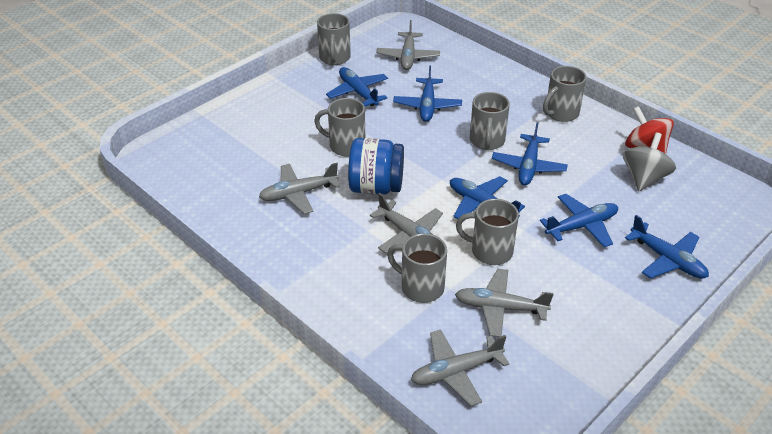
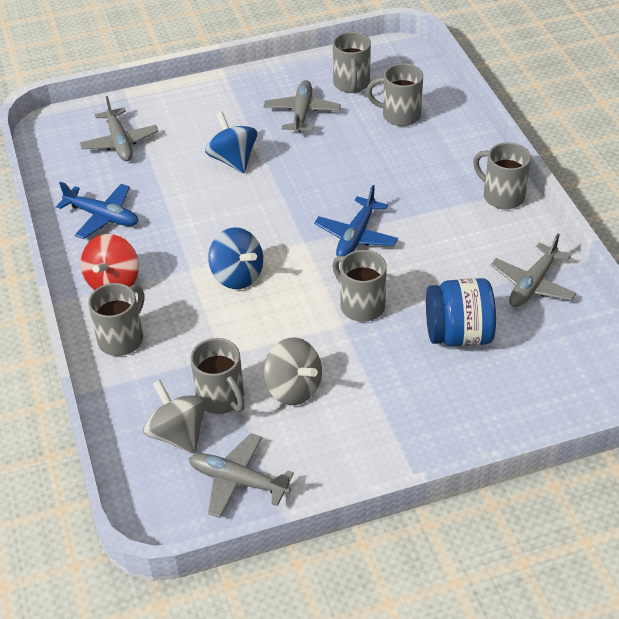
blue plane: [326,67,388,107] [393,65,462,122] [450,176,525,219] [492,122,568,185] [540,194,618,247] [625,215,709,279] = 6 -> [56,182,138,239] [314,185,398,257] = 2
blue spinning top: none = 0 -> [205,112,257,173] [208,227,263,289] = 2
grey plane: [259,163,340,214] [370,193,443,253] [376,20,440,70] [411,330,509,406] [455,269,554,337] = 5 -> [79,96,159,161] [189,433,294,518] [264,80,341,134] [491,234,577,307] = 4
grey spinning top: [623,132,676,191] = 1 -> [143,380,206,454] [263,338,322,405] = 2

